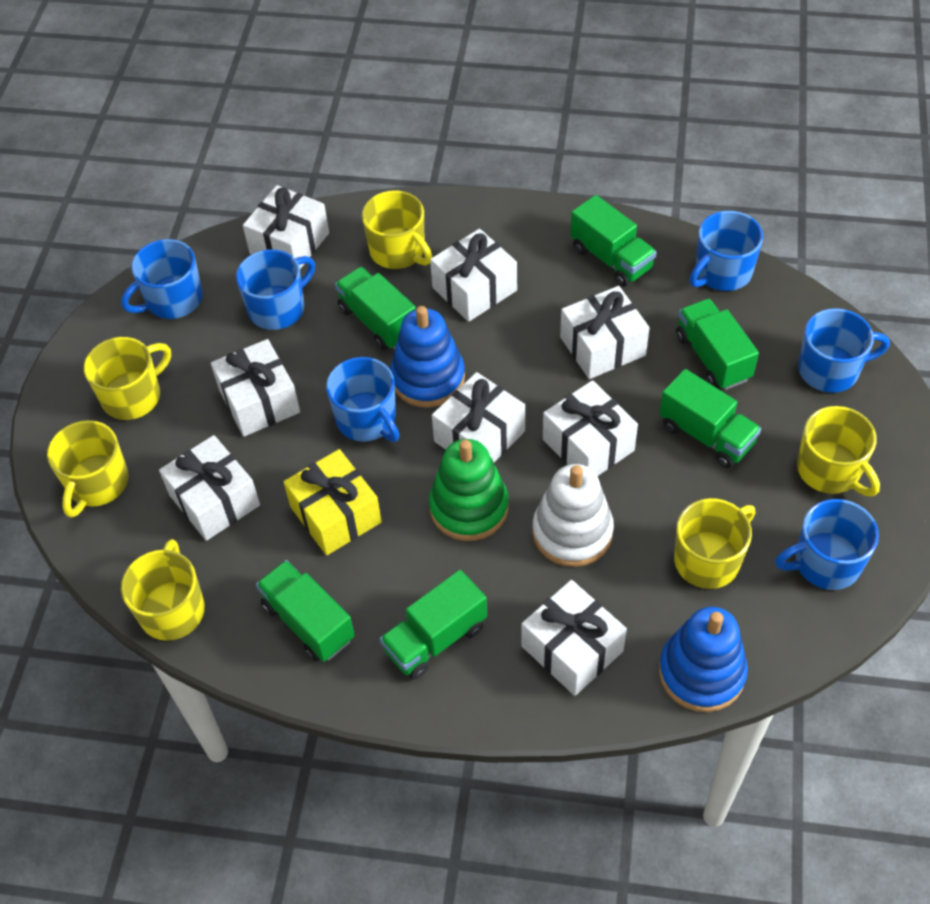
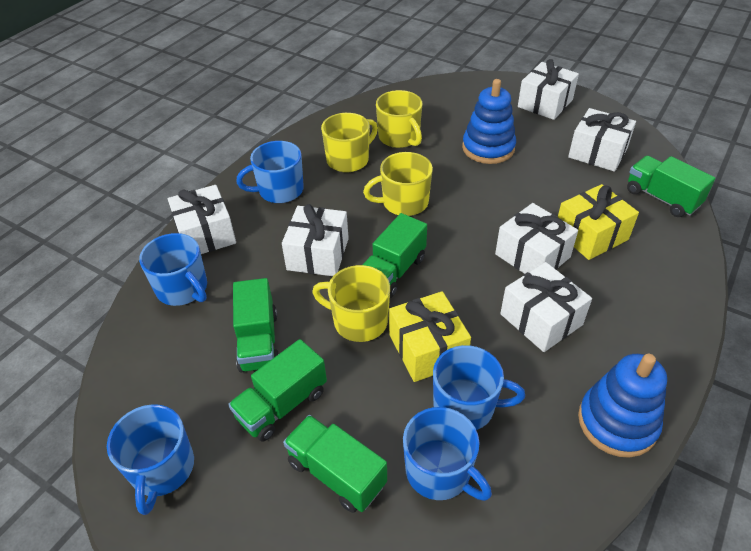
blue mug: [121,239,203,319] [236,249,315,330] [326,357,399,442] [689,211,763,291] [775,499,879,590] [798,308,890,393] = 6 -> [107,404,194,515] [139,233,207,306] [236,141,304,203] [403,407,492,501] [433,345,525,430] = 5
green stacking toy: [429,439,509,541] = 1 -> none = 0
green truck: [256,560,355,662] [335,267,416,350] [380,570,487,680] [570,195,657,287] [659,369,761,468] [676,299,759,390] = 6 -> [228,339,327,442] [233,278,279,373] [283,415,387,513] [363,213,427,298] [627,156,715,217] = 5
white gift: [159,435,260,541] [211,339,300,437] [243,185,329,269] [430,229,517,322] [432,372,525,462] [521,580,627,696] [543,380,638,476] [560,286,649,379] = 8 -> [168,185,236,254] [282,204,349,276] [495,203,578,274] [500,262,592,352] [518,59,579,120] [568,108,636,172] = 6
white stacking toy: [532,464,614,567] = 1 -> none = 0
yellow gift: [284,449,382,555] = 1 -> [389,291,471,382] [558,184,639,260] = 2
yellow mug: [47,420,129,518] [84,337,171,420] [121,539,205,641] [362,191,432,269] [674,498,755,589] [797,406,880,496] = 6 -> [312,265,390,342] [321,113,378,172] [363,152,433,216] [376,90,422,148] = 4

